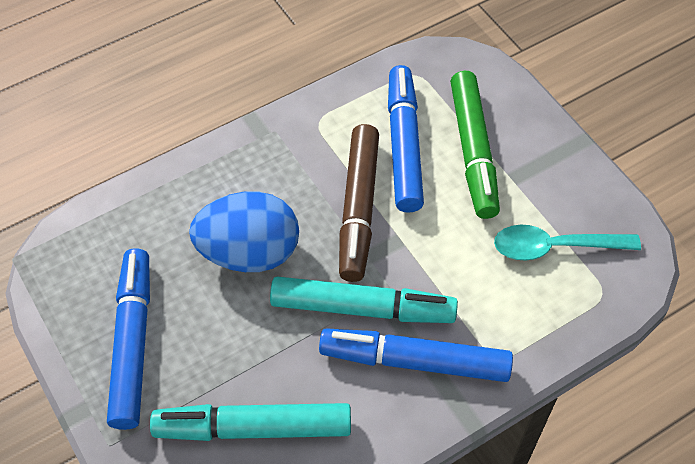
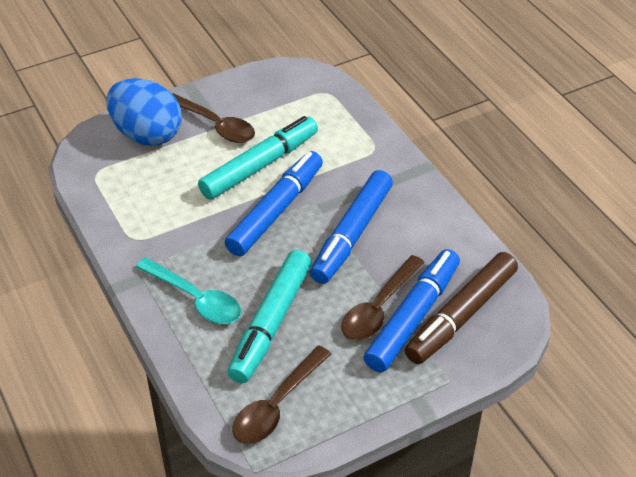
brown spoon: none = 0 -> [172,93,255,143] [232,346,331,444] [341,255,425,341] = 3
green marker: [450,71,500,219] = 1 -> none = 0

